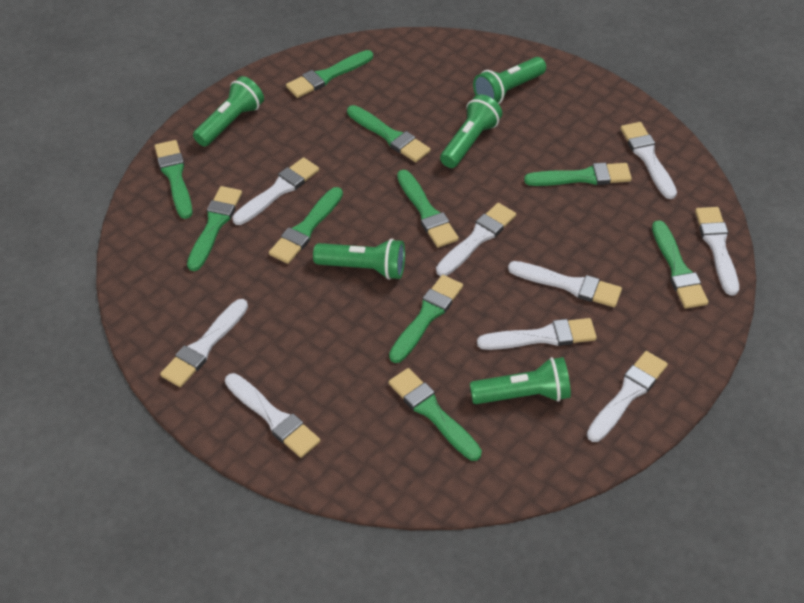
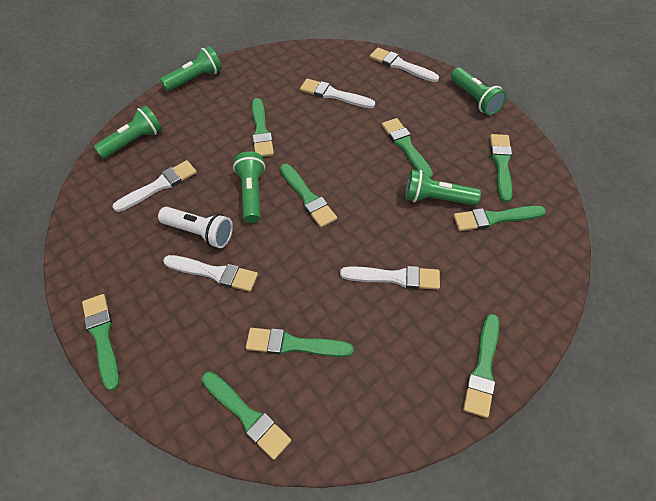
green brush: [154,140,193,219] [187,186,242,271] [269,187,343,264] [286,50,373,98] [347,105,431,162] [388,368,482,461] [389,275,463,363] [397,170,459,248] [524,163,632,186] [652,220,708,309] = 10 -> [82,294,120,391] [202,371,291,460] [246,328,354,357] [252,98,274,157] [280,164,337,228] [382,118,433,179] [453,206,546,231] [463,314,499,418] [490,134,512,202] = 9
white brush: [160,299,248,387] [225,373,320,458] [232,157,319,225] [436,203,516,276] [477,318,597,350] [508,261,622,307] [587,351,668,442] [621,122,677,199] [695,207,739,296] = 9 -> [112,160,197,212] [163,255,258,292] [300,79,375,108] [340,266,440,290] [370,47,439,82] = 5
white flashlight: none = 0 -> [158,207,233,248] = 1

